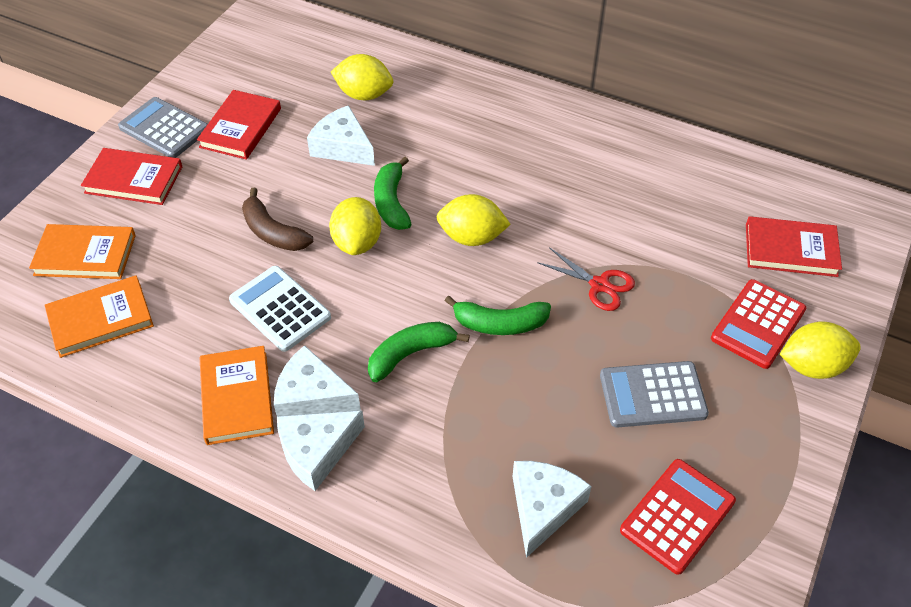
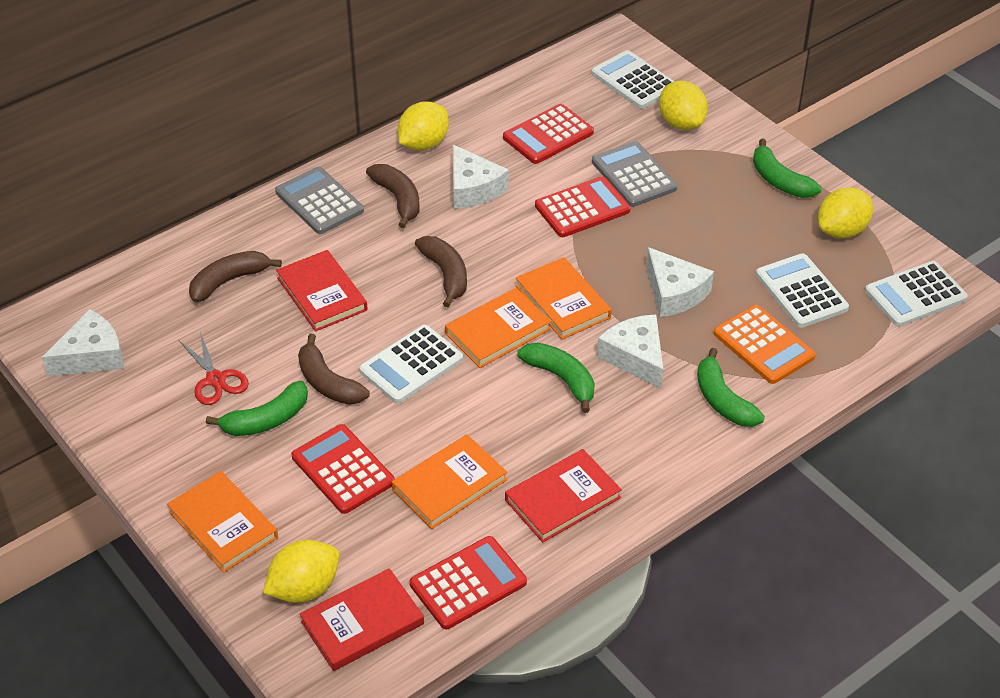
brown banana: [242,188,313,251] = 1 -> [189,251,282,303] [298,334,370,405] [366,164,419,228] [415,236,467,307] = 4
green banana: [368,322,470,382] [374,156,412,230] [445,296,551,335] = 3 -> [206,381,308,436] [518,343,595,413] [697,348,765,427] [753,139,821,198] = 4
orange book: [29,224,136,279] [45,276,154,358] [200,346,274,445] = 3 -> [167,471,278,573] [392,434,507,529] [445,288,551,368] [516,257,612,340] = 4
orange calculator: none = 0 -> [714,305,815,384] = 1
red calculator: [620,459,736,575] [711,279,806,369] = 2 -> [292,424,395,514] [410,536,527,629] [503,104,594,164] [535,176,631,237] = 4
white calculator: [229,266,331,352] = 1 -> [359,325,463,403] [592,50,674,109] [756,253,849,328] [865,261,968,327] = 4

